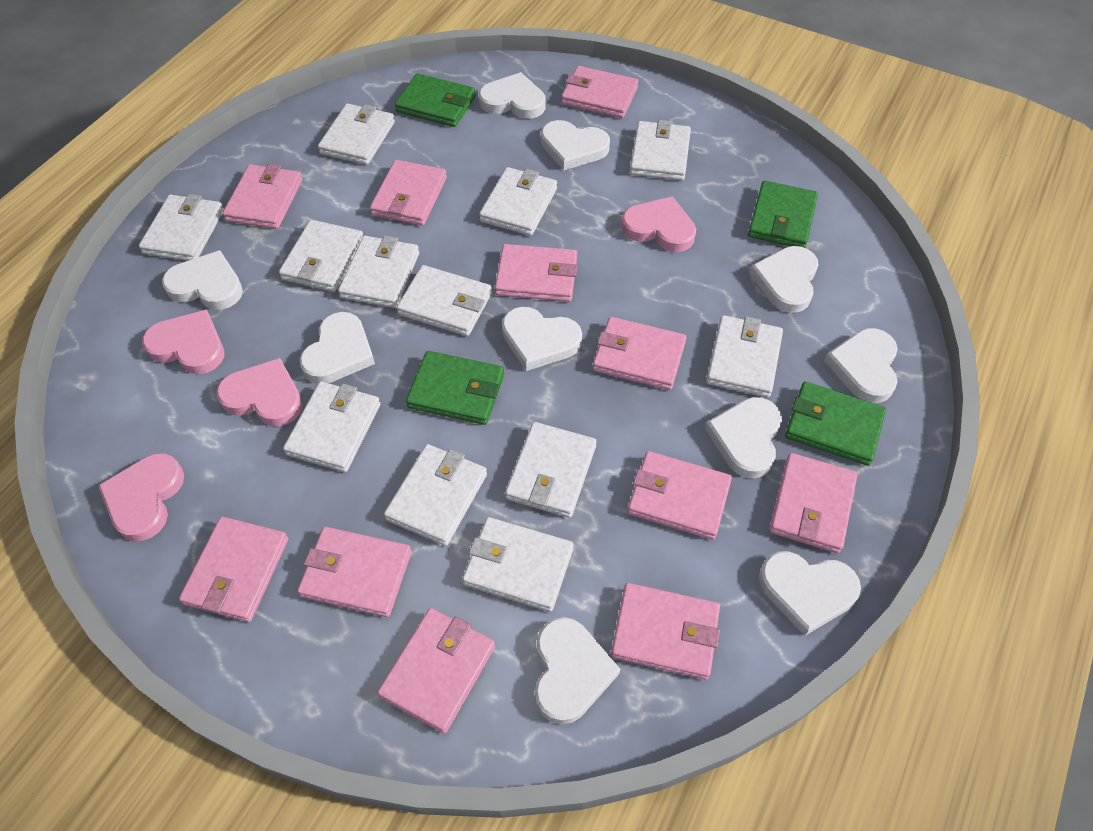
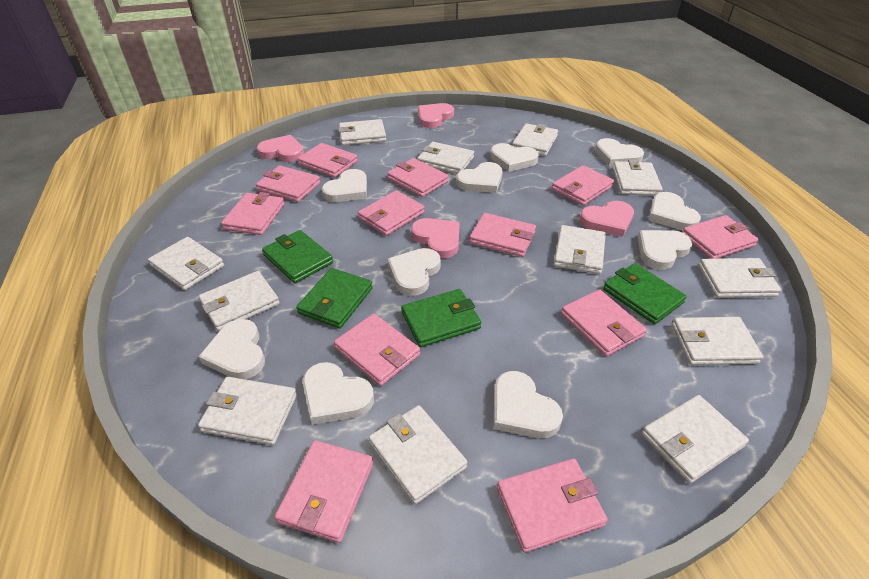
pink wallet: [179,517,288,622] [223,164,302,229] [297,527,412,617] [370,160,447,226] [377,608,495,733] [495,244,578,302] [561,66,639,118] [593,317,687,390] [611,583,720,679] [627,451,732,540] [769,453,857,553] = 11 -> [221,192,285,235] [256,165,320,202] [275,440,374,543] [298,143,358,178] [334,314,420,386] [358,190,425,236] [387,158,448,197] [469,213,536,257] [497,459,608,552] [552,165,614,206] [561,289,647,356] [682,215,759,259] = 12

